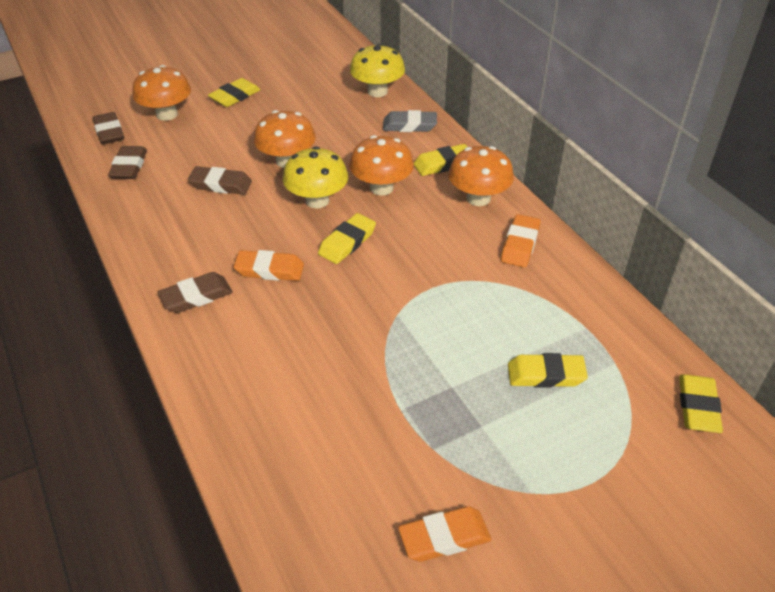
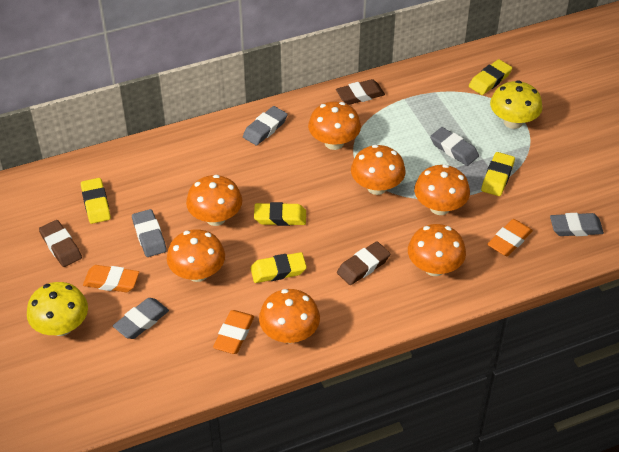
brown eraser: [93,112,124,145] [108,146,147,179] [158,272,233,313] [188,166,252,195] = 4 -> [39,220,82,267] [336,79,385,105] [337,241,390,285] = 3
grey eraser: [383,110,437,132] = 1 -> [113,298,169,339] [132,209,167,257] [243,106,288,146] [430,127,479,166] [550,213,604,236] = 5
orange mushroom: [132,65,191,121] [254,110,316,168] [349,135,414,196] [448,146,514,206] = 4 -> [167,229,225,282] [186,175,242,226] [259,289,320,343] [308,102,361,150] [351,145,406,195] [408,224,466,276] [414,164,470,215] = 7

